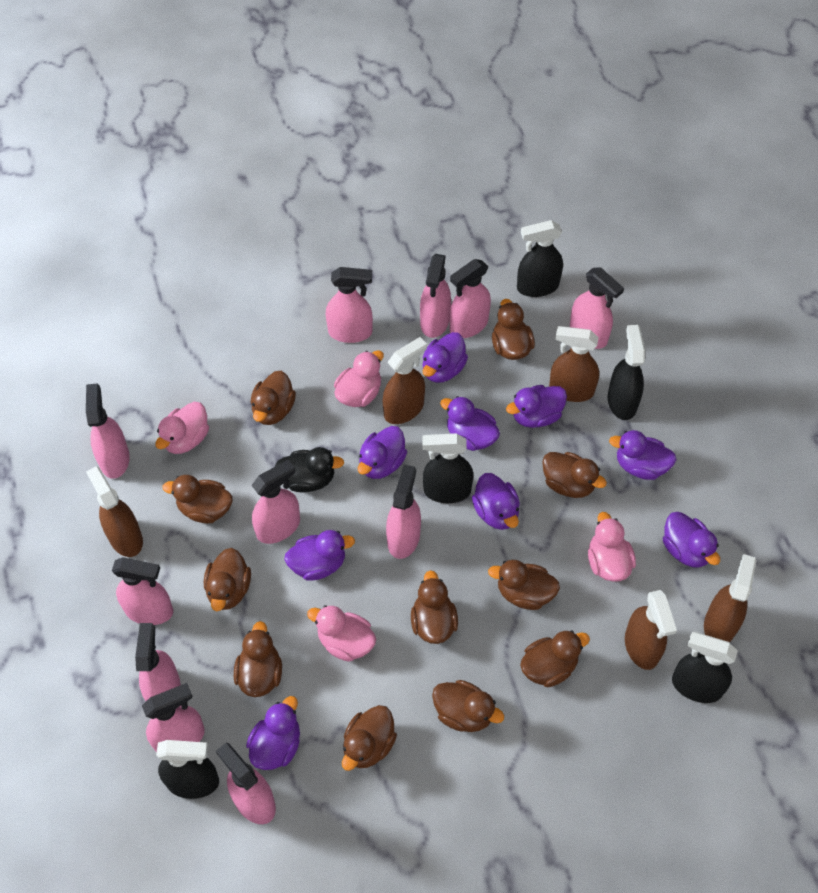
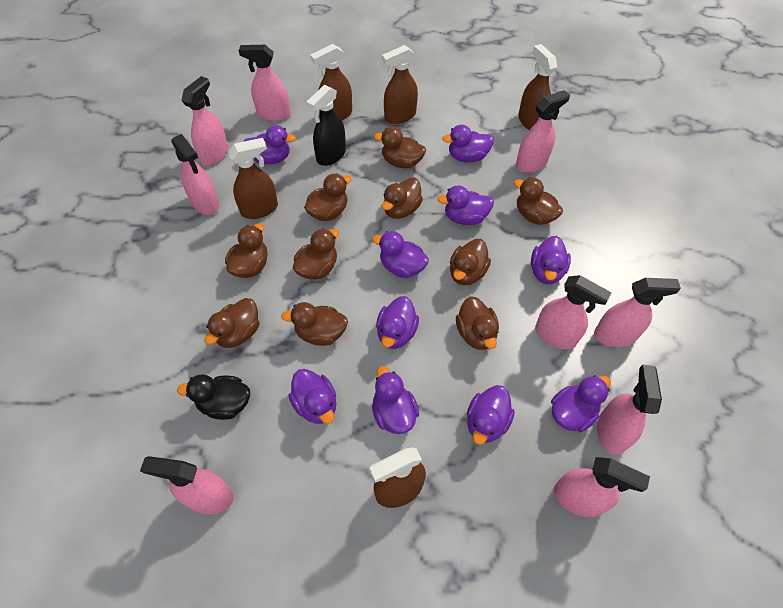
black spray bottle: [156,740,219,799] [422,433,474,503] [517,220,563,297] [608,325,645,420] [672,632,738,703] = 5 -> [306,85,346,166] = 1
brown duck: [162,475,233,523] [204,548,251,611] [234,621,282,697] [251,371,296,425] [342,705,397,771] [411,570,458,644] [432,680,504,732] [488,560,560,610] [492,299,535,360] [520,630,590,687] [542,452,607,498] = 11 -> [205,298,260,348] [225,223,268,278] [281,302,348,346] [293,228,339,280] [304,173,351,221] [374,127,426,168] [382,177,423,219] [450,239,491,285] [456,296,499,350] [514,177,563,225] = 10
pink duck: [155,402,209,454] [307,605,376,662] [334,350,384,407] [588,512,636,582] = 4 -> none = 0
pink spray bottle: [86,384,130,479] [112,557,173,625] [135,623,181,701] [142,683,205,752] [216,743,276,824] [251,459,300,544] [326,267,373,343] [386,464,421,559] [420,254,451,338] [449,259,491,338] [570,267,624,349] = 11 -> [140,456,234,514] [171,134,219,215] [181,76,228,165] [239,45,291,121] [516,90,570,173] [535,275,612,349] [554,457,650,517] [594,278,681,347] [597,365,662,455] = 9
purple duck: [246,696,300,770] [284,530,355,581] [358,426,407,479] [422,332,468,383] [440,396,500,451] [472,473,520,530] [506,385,567,428] [609,430,677,480] [663,512,720,568] = 9 -> [243,125,296,164] [288,369,336,424] [372,231,429,278] [372,366,419,434] [376,296,419,349] [437,185,494,225] [442,125,494,162] [467,385,515,445] [531,236,571,284] [551,375,611,432] = 10

